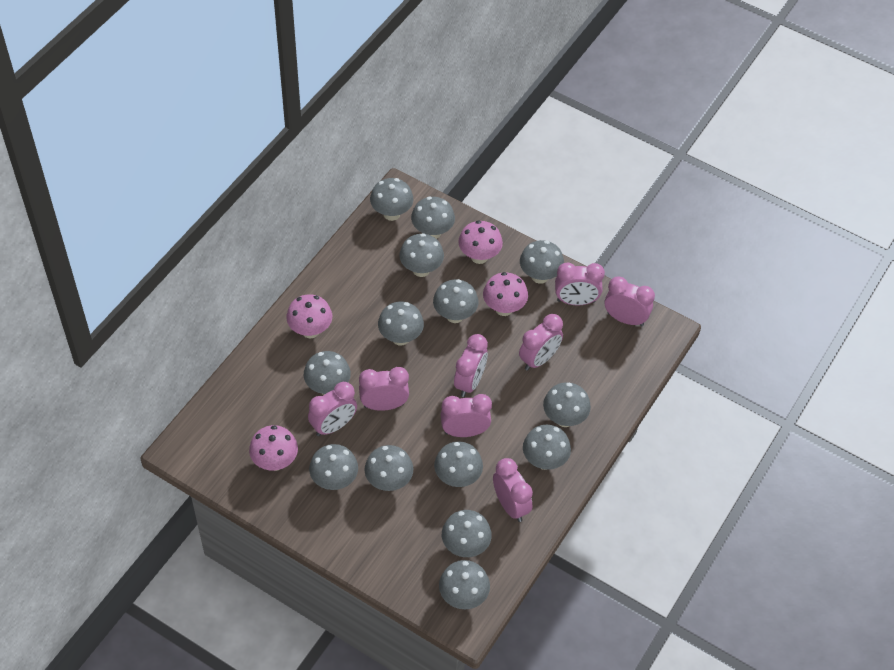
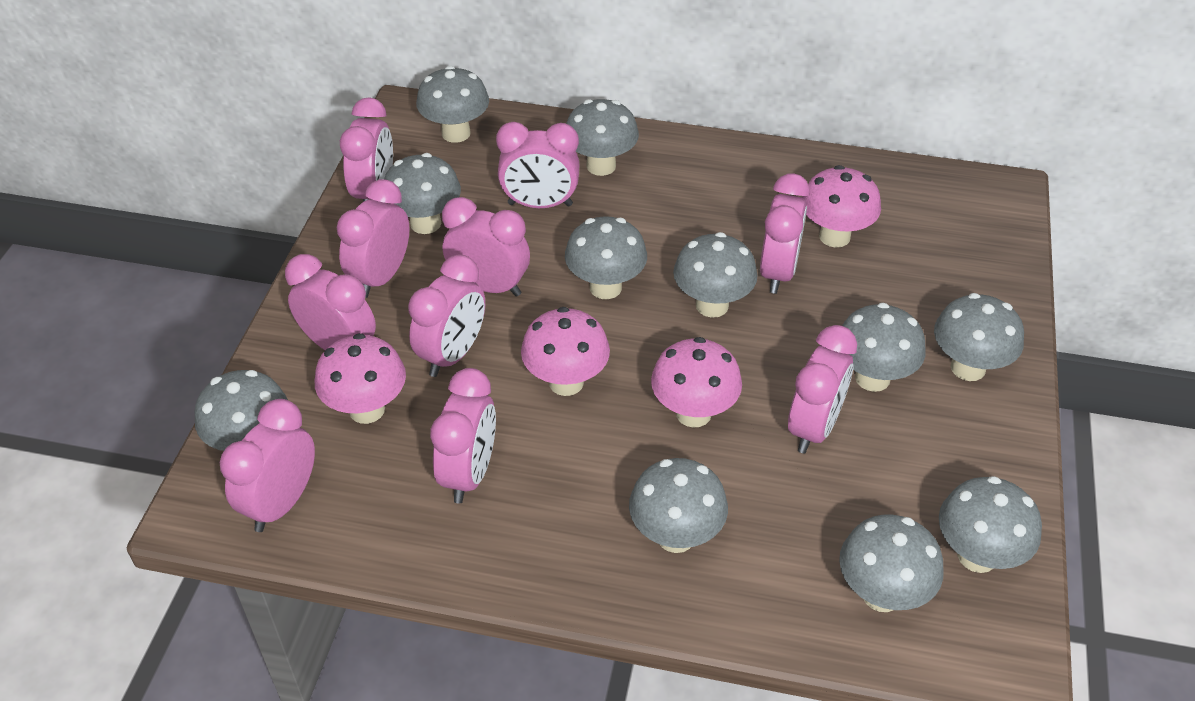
grey mushroom: [304,351,351,395] [309,444,358,490] [365,445,413,491] [370,178,413,221] [378,302,424,346] [399,233,444,277] [411,197,455,239] [433,279,478,323] [434,441,483,487] [439,560,490,609] [442,510,492,557] [520,240,564,284] [523,425,571,470] [543,382,591,427] = 14 -> [195,370,288,451] [384,153,461,234] [416,66,489,143] [565,216,647,299] [566,99,639,176] [629,458,728,553] [673,232,758,318] [839,514,943,612] [842,303,926,392] [934,293,1024,381] [939,476,1042,573] = 11
pink clock: [308,382,357,436] [359,367,409,411] [441,394,492,437] [454,334,488,397] [493,458,533,522] [519,314,563,371] [555,263,605,305] [605,276,655,326] = 8 -> [220,399,315,532] [285,254,376,350] [337,179,410,298] [340,97,393,202] [408,254,485,377] [430,368,496,504] [442,197,530,297] [496,122,580,208] [760,174,810,294] [788,325,857,454] = 10

